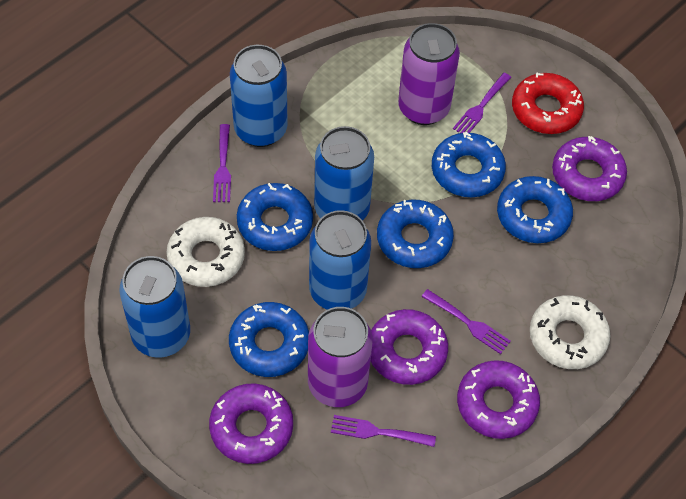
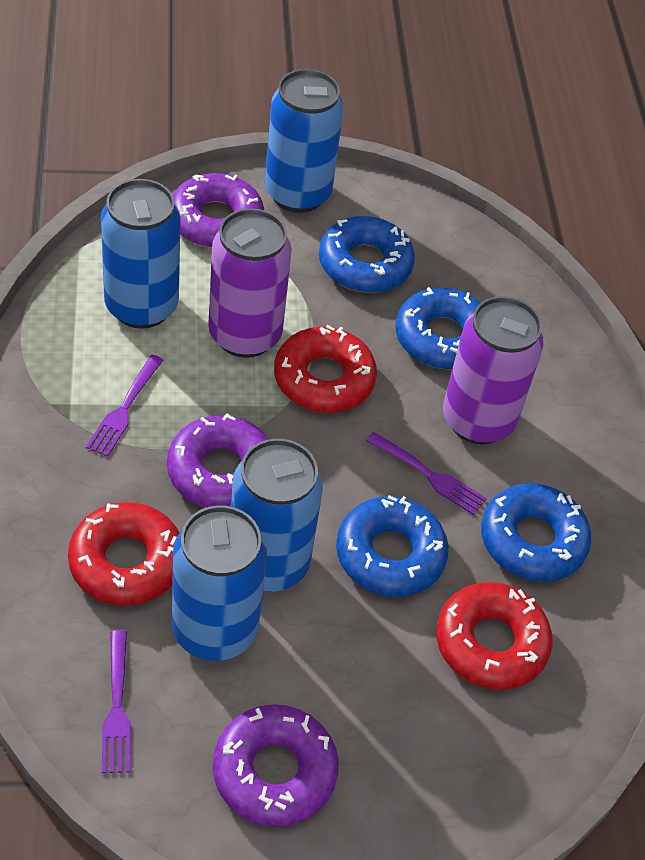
blue donut: [229,302,309,377] [237,183,313,251] [377,200,454,268] [432,132,506,197] [497,176,573,243] = 5 -> [319,216,415,293] [336,495,449,597] [396,287,480,370] [481,483,591,582] = 4
purple donut: [209,383,293,464] [371,309,448,385] [457,360,540,439] [552,136,627,201] = 4 -> [167,413,268,507] [173,173,264,248] [213,704,339,827] = 3
purple fork: [213,124,231,202] [331,415,436,447] [421,289,511,354] [453,73,512,133] = 4 -> [86,355,163,457] [102,630,131,773] [366,432,487,515] = 3
red donut: [512,72,584,134] = 1 -> [68,502,179,605] [274,325,377,413] [436,582,553,690] = 3
white donut: [166,217,245,287] [530,295,610,369] = 2 -> none = 0

